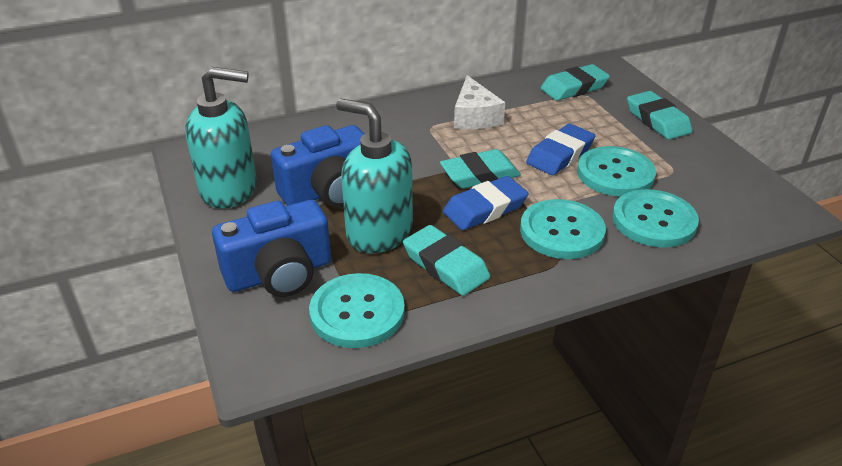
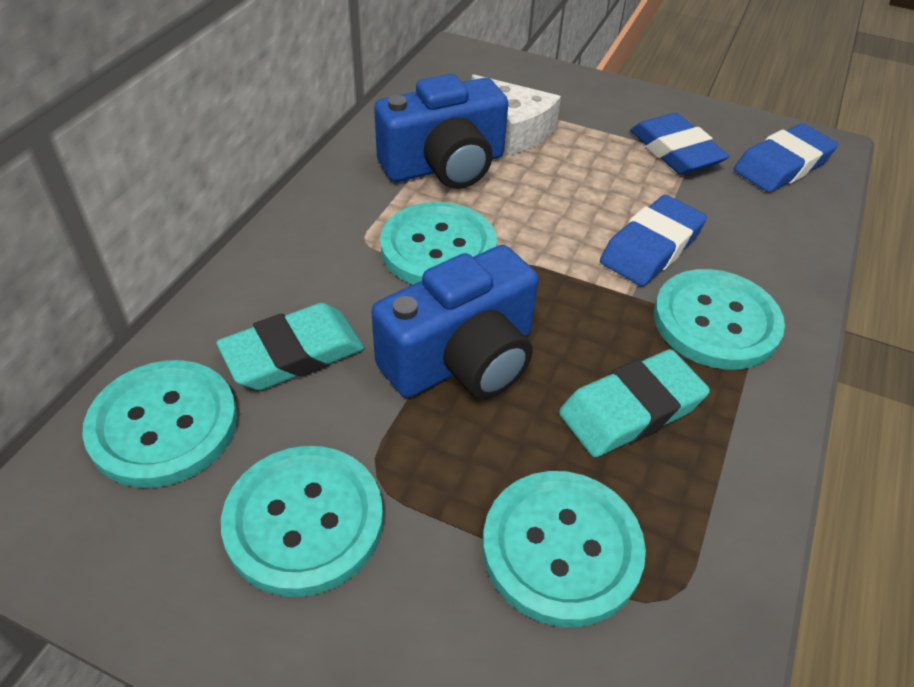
blue eraser: [443,176,528,230] [526,124,596,175] = 2 -> [600,195,707,286] [630,113,730,175] [734,123,838,192] = 3
turquoise button: [309,273,405,348] [520,199,606,259] [577,146,656,197] [612,189,699,247] = 4 -> [82,360,237,488] [221,446,383,597] [380,202,497,284] [482,471,646,627] [654,269,785,370] = 5
turquoise eraser: [403,225,490,296] [440,149,521,189] [541,64,610,101] [627,91,693,140] = 4 -> [216,303,364,390] [559,349,710,457] = 2
turquoise soap dispenser: [185,67,257,209] [336,99,413,253] = 2 -> none = 0

